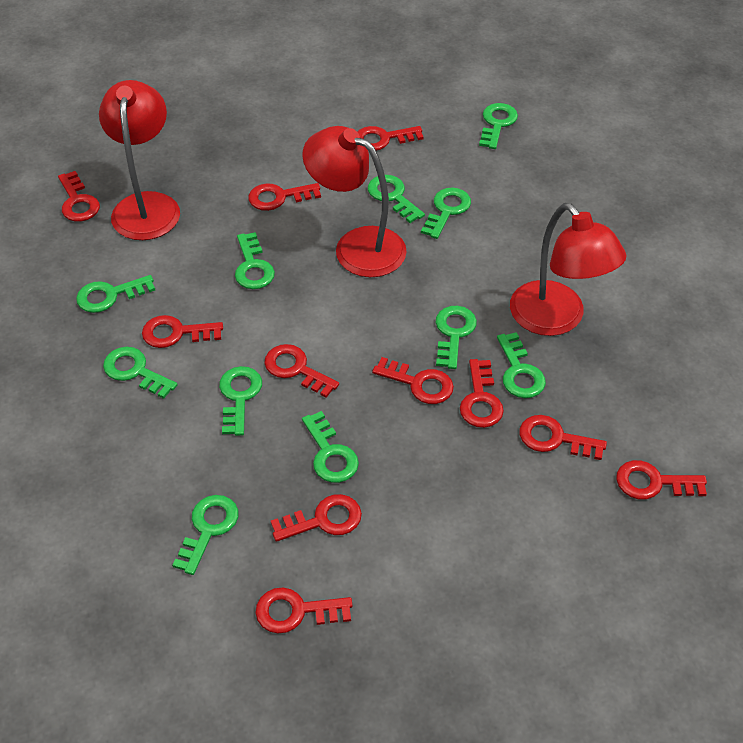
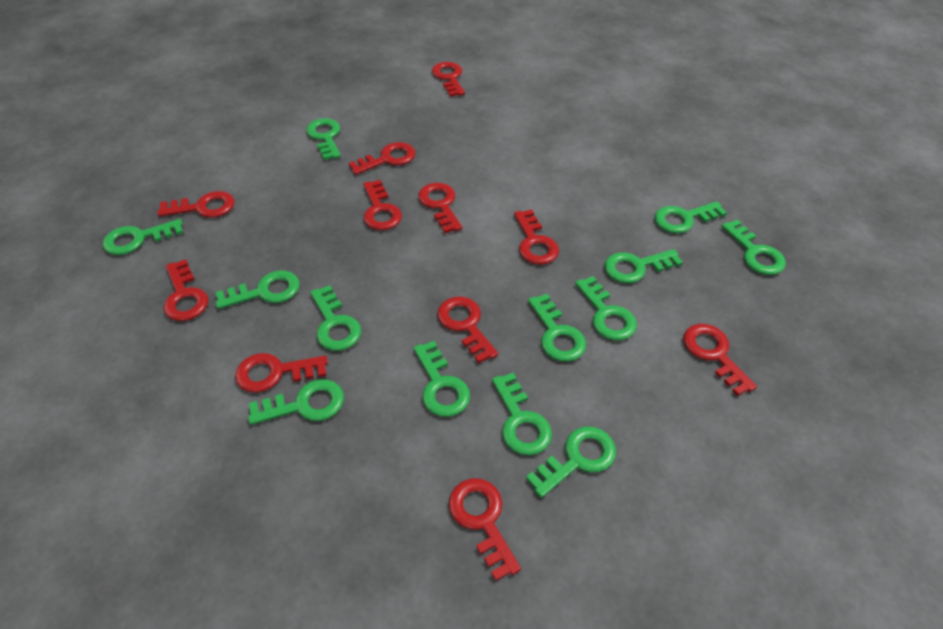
green key: [76,275,155,313] [103,347,178,399] [172,495,238,575] [219,366,262,436] [235,232,275,289] [302,411,359,483] [368,175,425,223] [421,188,471,239] [435,306,477,369] [479,103,518,149] [497,332,546,398] = 11 -> [103,219,183,255] [216,270,300,309] [248,379,344,425] [306,118,341,160] [310,285,361,351] [413,341,470,417] [492,373,552,455] [526,427,616,498] [528,294,586,362] [575,276,637,340] [604,249,683,283] [655,201,727,234] [721,219,786,275] = 13
red lamp: [99,80,180,240] [302,126,407,277] [510,203,626,336] = 3 -> none = 0

